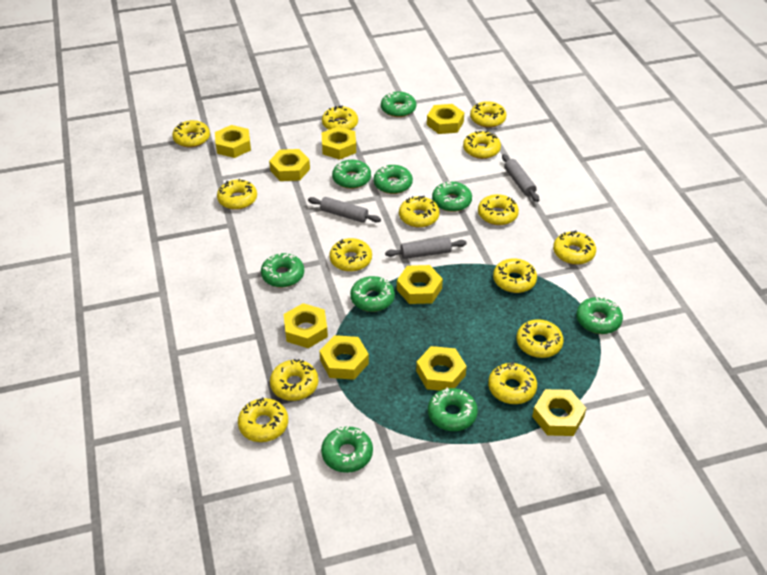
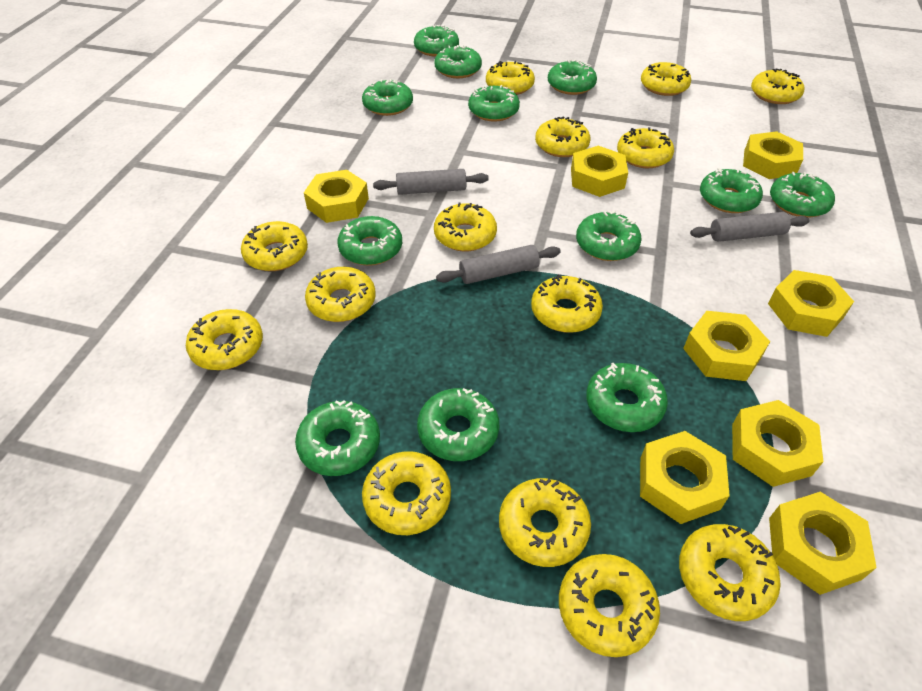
green donut: [261,253,304,287] [321,426,373,473] [332,160,371,189] [350,276,395,312] [373,165,413,194] [381,92,416,117] [428,387,478,431] [432,181,472,212] [577,297,623,334] = 9 -> [295,400,380,476] [337,216,402,266] [362,79,413,116] [414,25,459,57] [417,388,499,461] [434,45,482,78] [468,85,520,122] [548,60,597,95] [576,211,641,261] [586,363,668,432] [700,168,763,213] [770,172,835,218] = 12
yellow nut: [215,125,251,158] [269,149,310,181] [284,303,328,348] [319,335,369,380] [322,126,356,160] [397,265,443,304] [416,346,467,391] [427,104,464,134] [532,389,586,436] = 9 -> [304,170,369,223] [571,146,628,197] [640,431,730,524] [683,311,770,381] [732,400,823,487] [743,131,803,179] [768,270,854,337] [769,492,877,595] = 8

